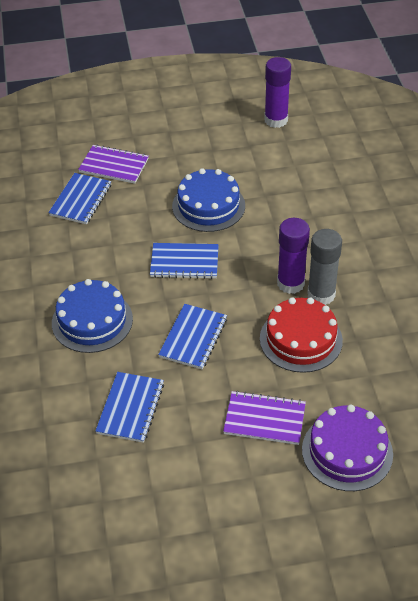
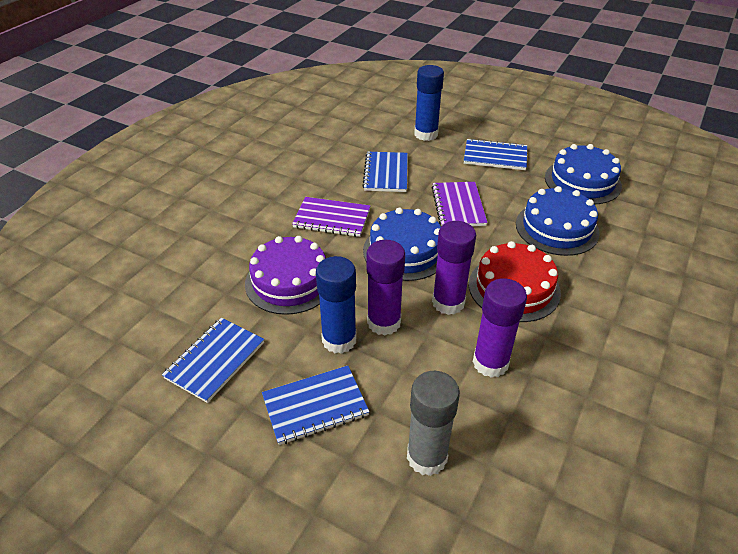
blue cake: [52,279,133,353] [172,168,245,232] = 2 -> [363,208,441,281] [516,186,600,256] [545,144,622,204] = 3
blue glue stick: none = 0 -> [316,256,357,354] [414,65,444,141] = 2
purple glue stick: [264,57,291,128] [277,218,310,294] = 2 -> [366,240,405,336] [432,221,476,315] [473,278,527,378] = 3

